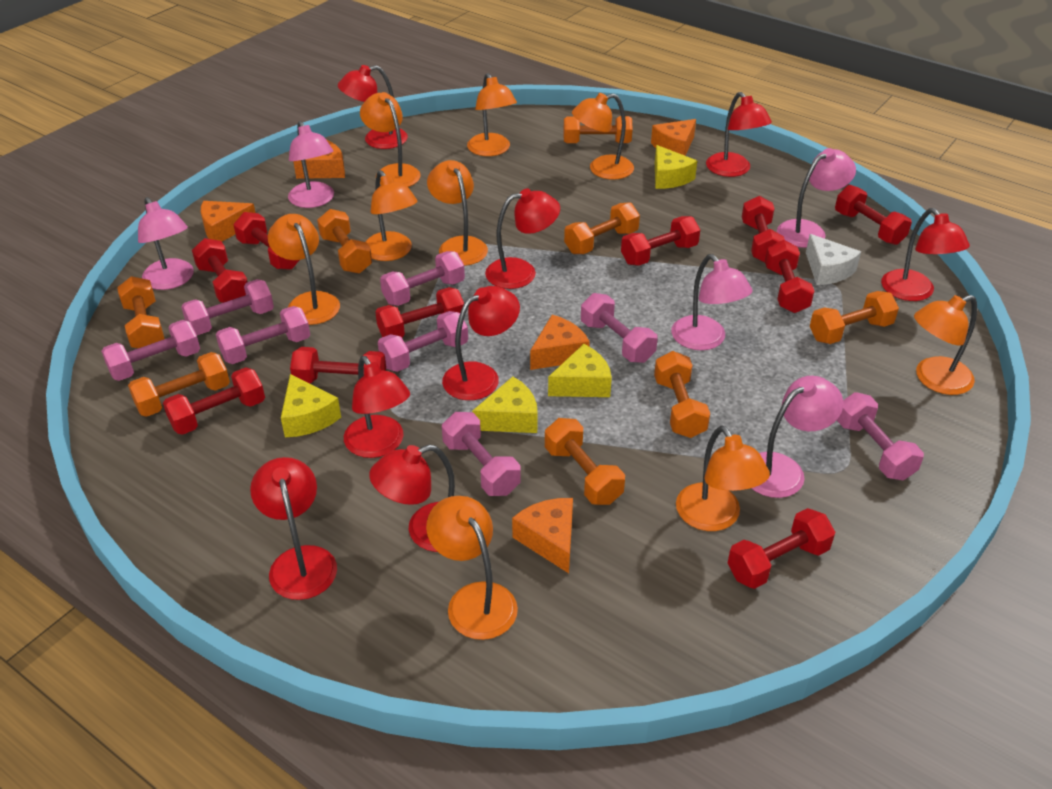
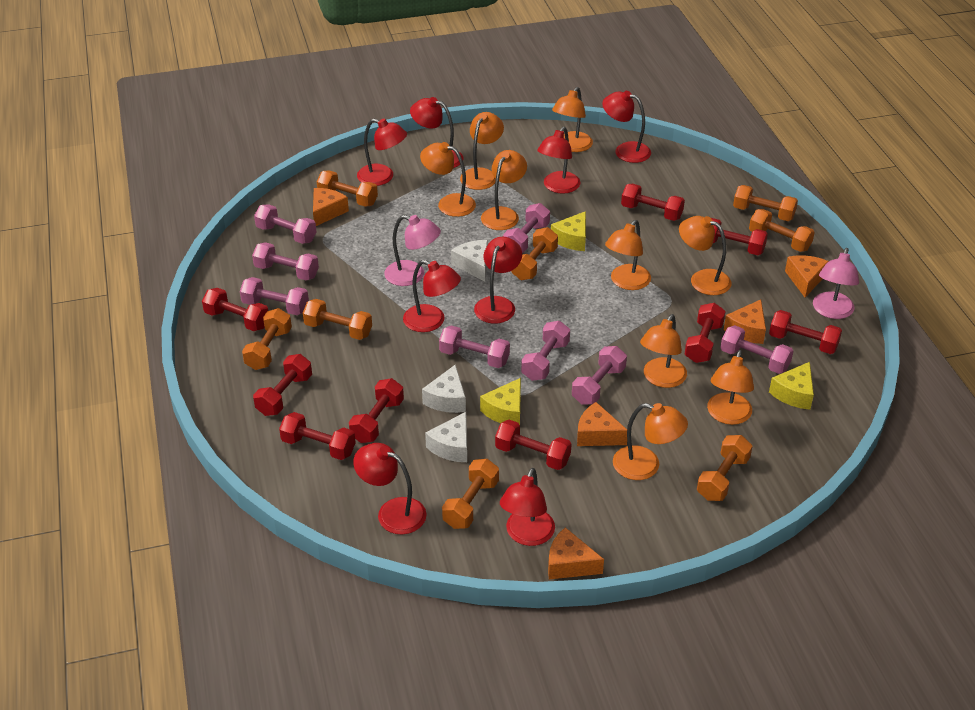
pink lamp: [138,197,194,290] [288,121,334,208] [671,254,753,350] [751,376,843,498] [777,148,856,248] = 5 -> [384,215,441,286] [813,248,859,319] = 2
red dumbbell: [163,367,265,435] [192,238,248,303] [234,212,299,270] [290,347,386,383] [375,287,464,338] [621,216,700,266] [728,508,835,589] [742,196,785,263] [765,240,814,313] [835,185,912,245] = 10 -> [202,288,268,331] [253,354,312,416] [279,412,356,460] [349,378,404,443] [495,420,571,470] [621,184,685,221] [685,303,726,363] [711,218,768,255] [769,310,842,354] = 9
white cheese: [806,234,861,285] = 1 -> [422,365,466,413] [425,412,467,462] [451,240,488,281] = 3
yellow cheese: [281,374,341,437] [472,377,538,433] [548,344,612,397] [655,145,697,189] = 4 -> [480,378,521,425] [551,211,586,251] [769,362,814,410] = 3

